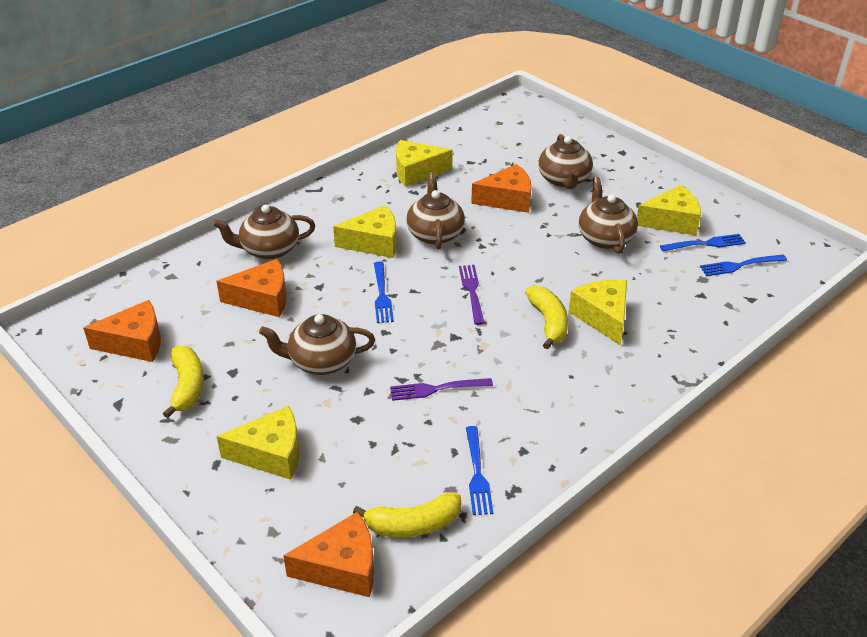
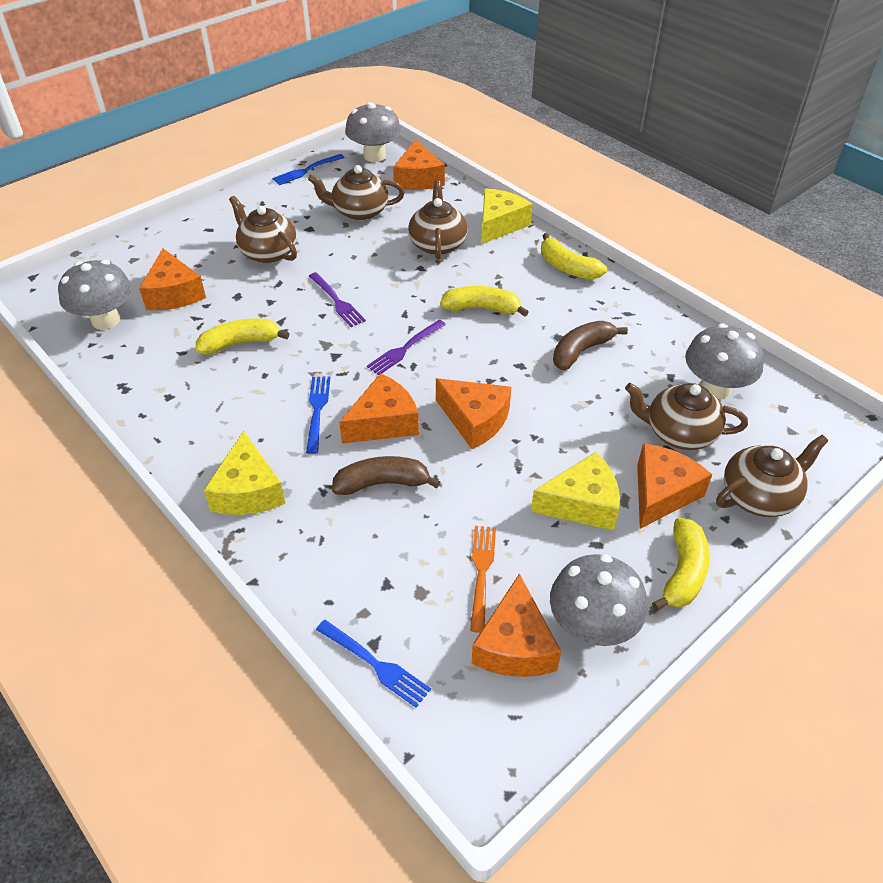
blue fork: [374,262,394,323] [466,426,493,515] [660,234,746,252] [700,255,787,276] = 4 -> [272,154,345,185] [306,377,330,454] [316,620,431,708] = 3
brown banana: none = 0 -> [332,456,440,495] [553,321,628,370] = 2
grey mushroom: none = 0 -> [58,260,132,330] [345,102,401,162] [550,554,648,646] [685,324,764,399] = 4
orange cheese: [83,300,161,362] [216,259,286,317] [283,512,374,597] [471,164,532,213] = 4 -> [139,248,206,310] [339,373,419,443] [393,140,445,190] [436,378,511,449] [472,573,561,677] [637,443,712,529] = 6
orange fork: none = 0 -> [470,526,496,633] = 1
yellow banana: [163,346,204,418] [353,493,461,537] [525,285,568,349] = 3 -> [196,319,289,355] [440,286,529,317] [541,233,607,280] [652,517,710,611] = 4
yellow cheese: [216,406,299,480] [333,205,397,258] [396,140,453,187] [569,279,627,345] [637,185,701,235] = 5 -> [204,431,285,515] [482,188,532,244] [531,452,620,531] = 3

